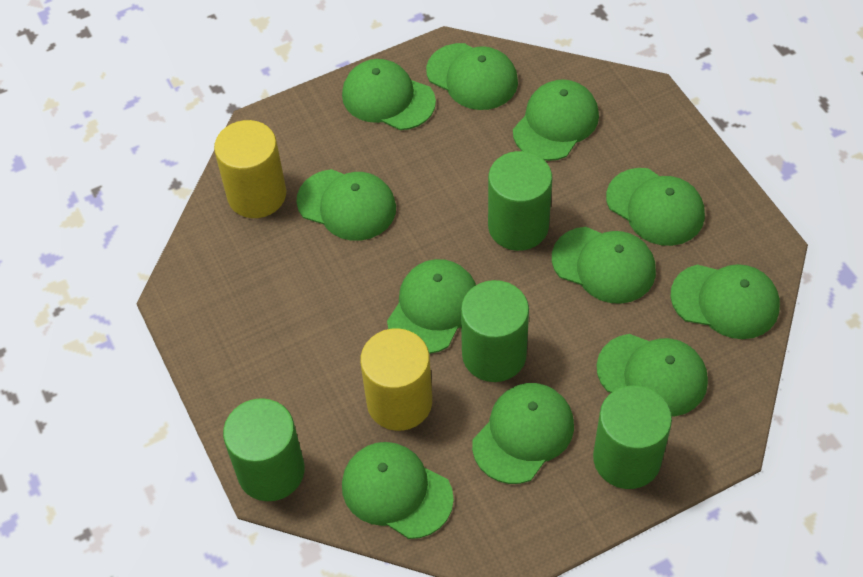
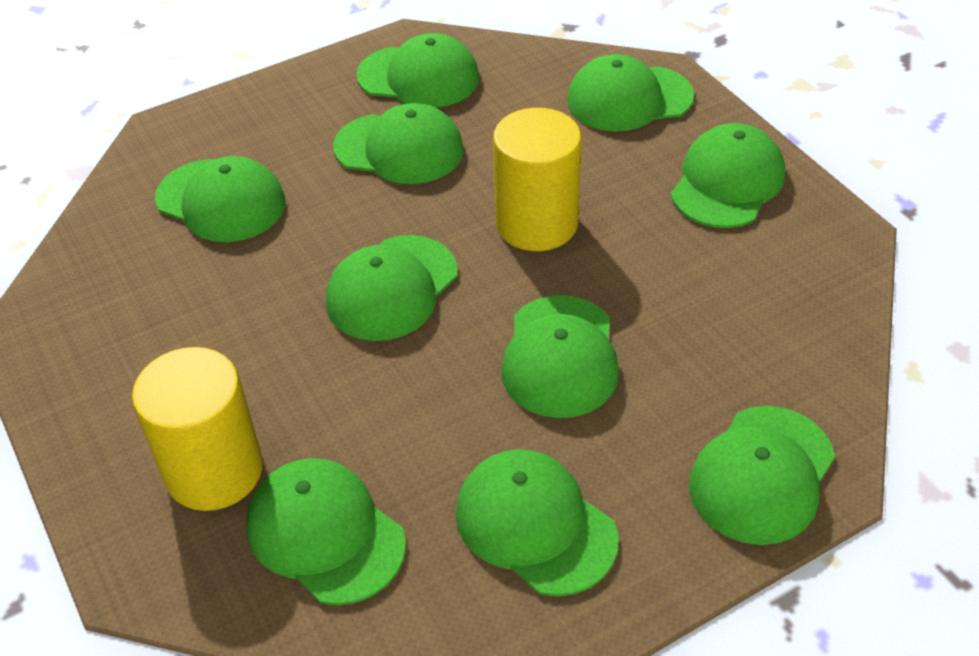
green cap: [296,169,396,241] [342,59,436,130] [342,442,454,539] [387,259,476,354] [426,43,518,110] [472,383,574,484] [513,79,599,161] [552,227,656,304] [596,334,708,417] [606,168,705,246] [670,264,780,339] = 11 -> [155,156,285,242] [246,458,406,605] [326,235,457,341] [333,103,464,184] [356,33,479,108] [456,449,619,597] [501,295,619,418] [567,54,694,132] [671,123,785,228] [689,406,835,545] = 10
green cylinder: [223,398,305,501] [461,280,529,382] [488,151,552,251] [593,385,672,489] = 4 -> none = 0

